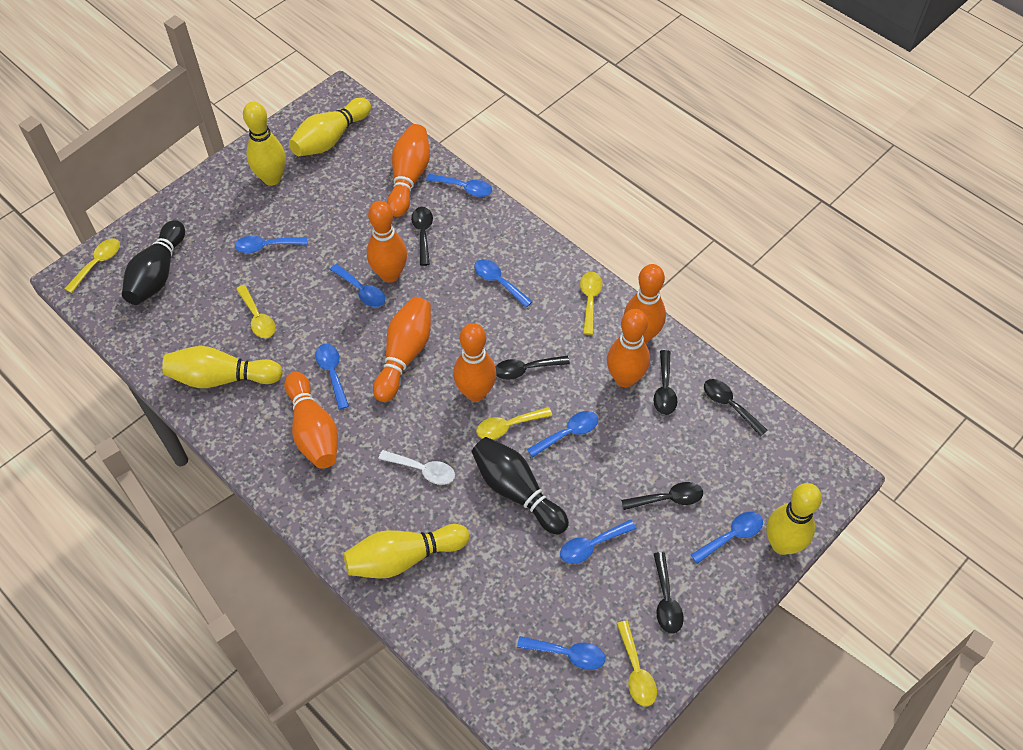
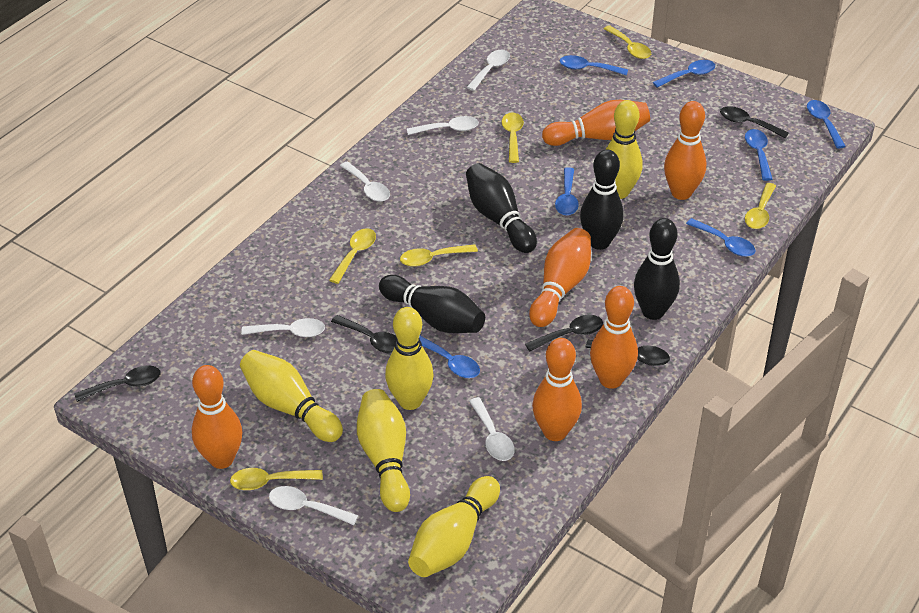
black bowling pin: [122,220,185,305] [471,437,569,534] = 2 -> [379,275,485,333] [466,163,537,253] [580,149,624,250] [634,218,680,320] = 4
black spoon: [411,207,433,266] [496,356,570,380] [621,482,703,510] [653,350,678,415] [654,552,684,634] [704,379,767,436] = 6 -> [74,366,160,402] [331,315,397,354] [525,315,603,351] [585,340,670,366] [720,106,789,138] = 5
blue spoon: [235,236,307,253] [315,344,349,410] [330,264,385,307] [426,174,492,197] [474,259,533,307] [517,636,605,670] [527,411,598,457] [560,519,636,564] [691,512,763,564] = 9 -> [419,336,480,378] [555,167,579,216] [560,55,628,76] [653,60,715,88] [686,218,755,257] [745,129,772,181] [807,100,846,149] = 7
orange bowling pin: [284,372,338,469] [367,201,407,283] [373,297,431,402] [387,124,430,217] [453,323,497,401] [607,309,650,387] [624,264,666,343] = 7 -> [192,365,242,469] [529,228,591,327] [532,338,582,441] [542,100,650,146] [590,286,638,389] [664,101,706,200] = 6
white spoon: [378,450,455,485] = 1 -> [241,318,325,337] [269,486,358,525] [340,161,390,202] [407,116,479,135] [466,50,510,91] [469,397,515,461] = 6
yellow spoon: [65,239,120,293] [236,285,275,338] [476,407,552,440] [580,271,603,335] [616,620,657,707] = 5 -> [230,468,323,490] [329,228,376,284] [400,244,478,267] [502,112,524,163] [604,25,651,59] [745,183,776,229] = 6

